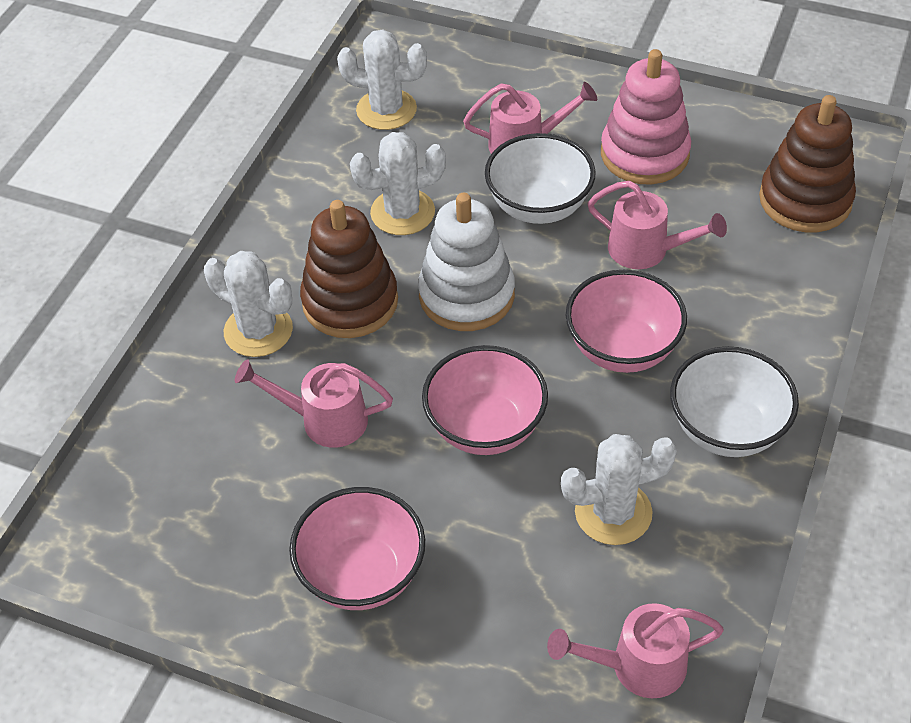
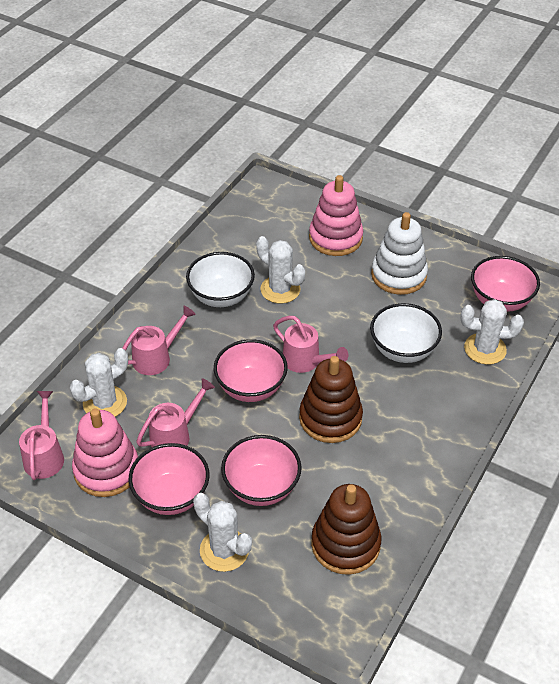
pink bowl: [289,487,425,610] [422,345,548,455] [566,270,687,373] = 3 -> [129,443,210,515] [214,339,288,402] [221,435,302,506] [471,256,540,312] = 4
pink stacking toy: [601,49,691,184] = 1 -> [72,408,138,497] [309,175,363,256] = 2

